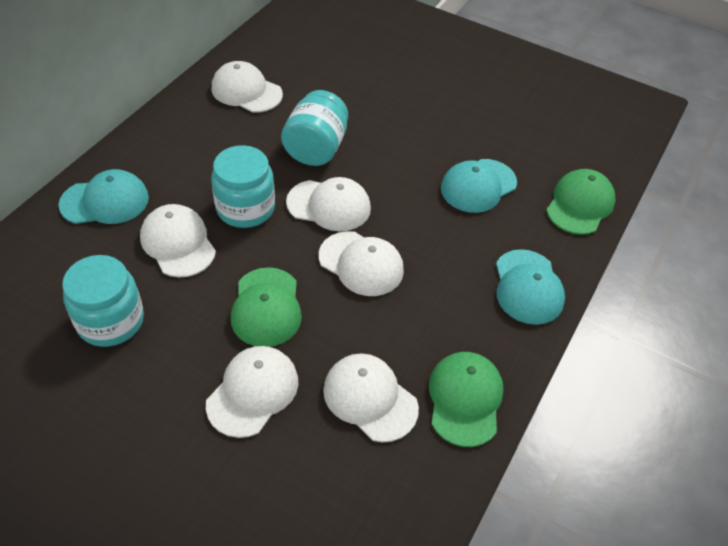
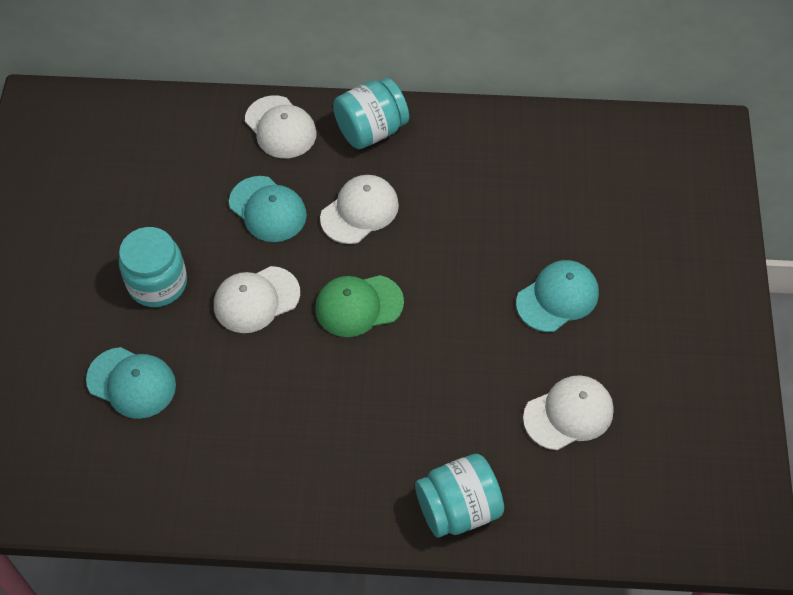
green cap: [231,267,302,347] [429,352,504,447] [546,169,616,235] = 3 -> [315,275,404,337] = 1
white cap: [140,204,216,278] [206,346,298,438] [212,61,283,113] [286,177,371,231] [319,231,404,296] [323,353,419,442] = 6 -> [214,266,300,333] [245,95,317,158] [320,175,399,244] [523,375,614,450] = 4

